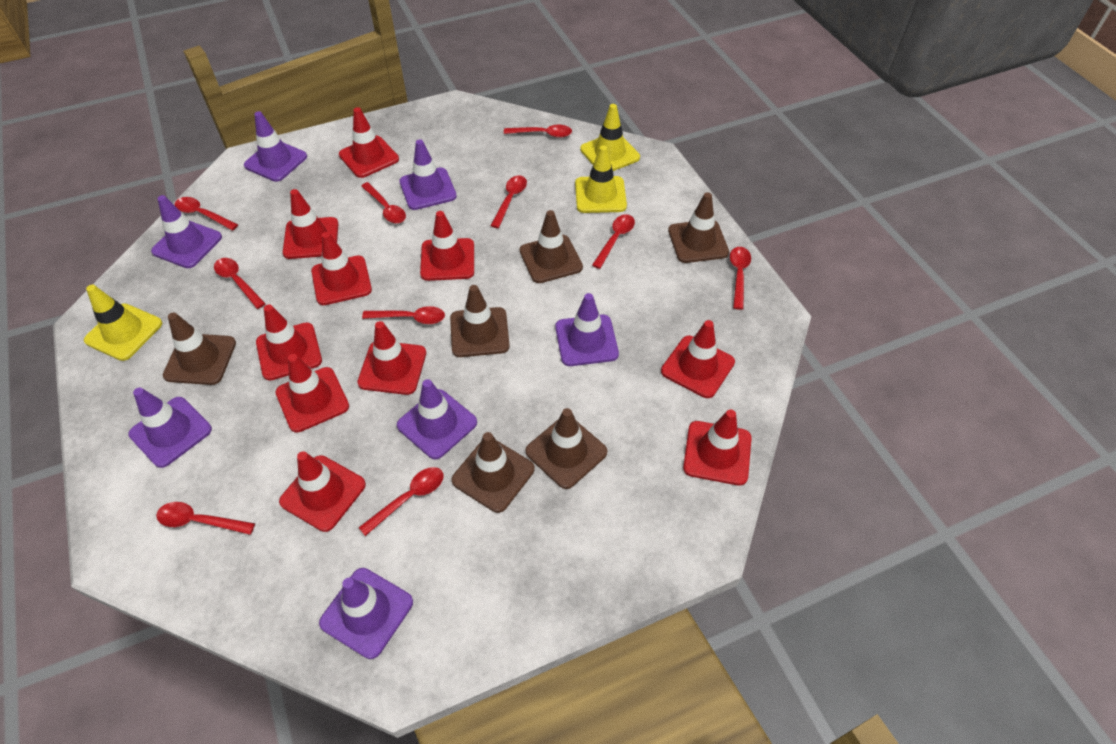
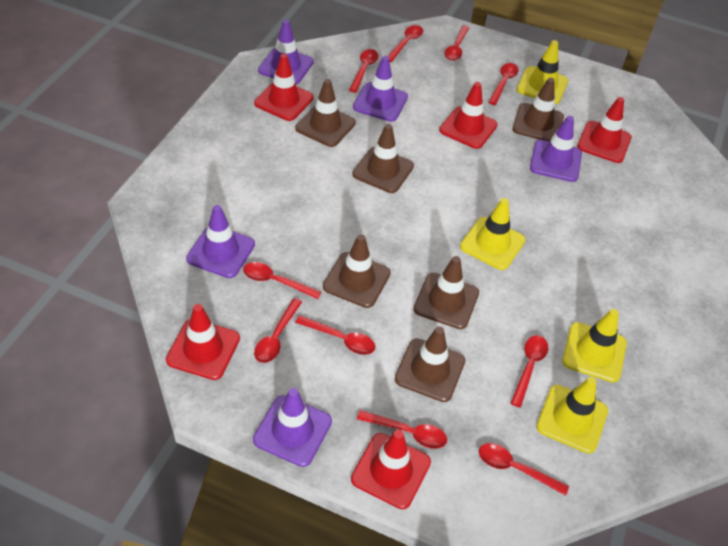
purple traffic cone: [128,388,212,468] [151,195,222,268] [244,111,307,182] [319,568,413,659] [397,379,477,459] [399,139,457,210] [555,293,619,366] = 7 -> [186,205,255,278] [253,388,332,467] [258,20,314,84] [353,56,408,122] [530,116,582,182] = 5
red traffic cone: [256,304,322,381] [276,354,349,433] [279,451,366,532] [283,189,338,259] [311,232,372,305] [339,107,399,178] [357,321,426,395] [420,211,474,281] [661,320,735,398] [683,410,752,486] = 10 -> [166,304,240,380] [254,54,314,121] [351,430,431,509] [439,82,498,149] [577,97,632,163] = 5
yellow traffic cone: [84,285,162,361] [575,145,627,213] [580,104,640,171] = 3 -> [460,198,525,270] [517,40,568,104] [536,377,608,454] [562,309,627,383] = 4

